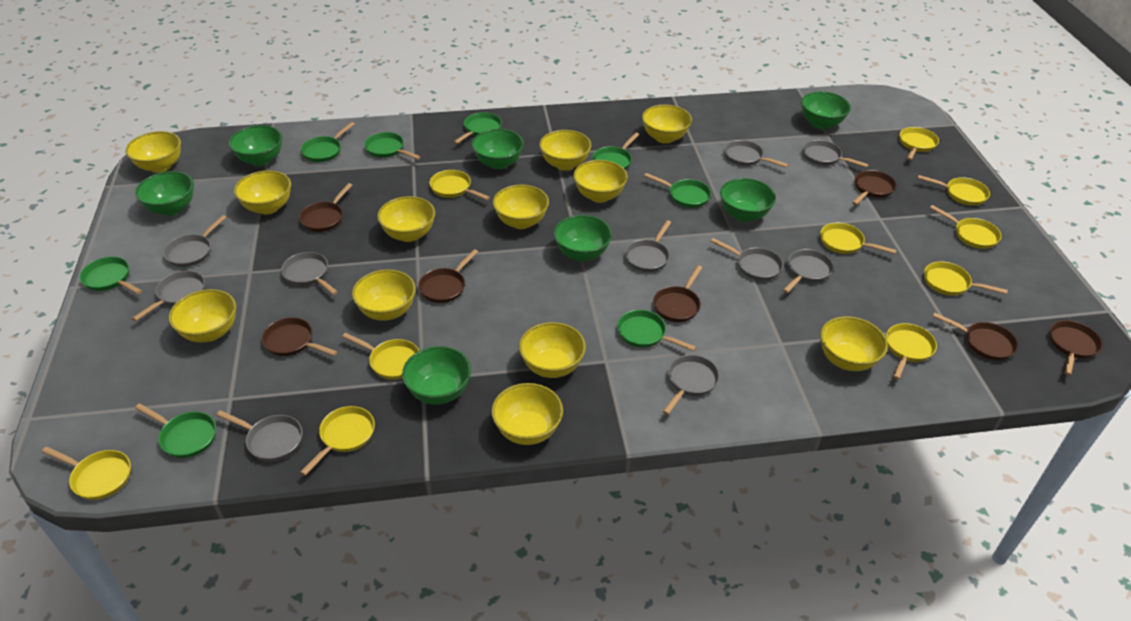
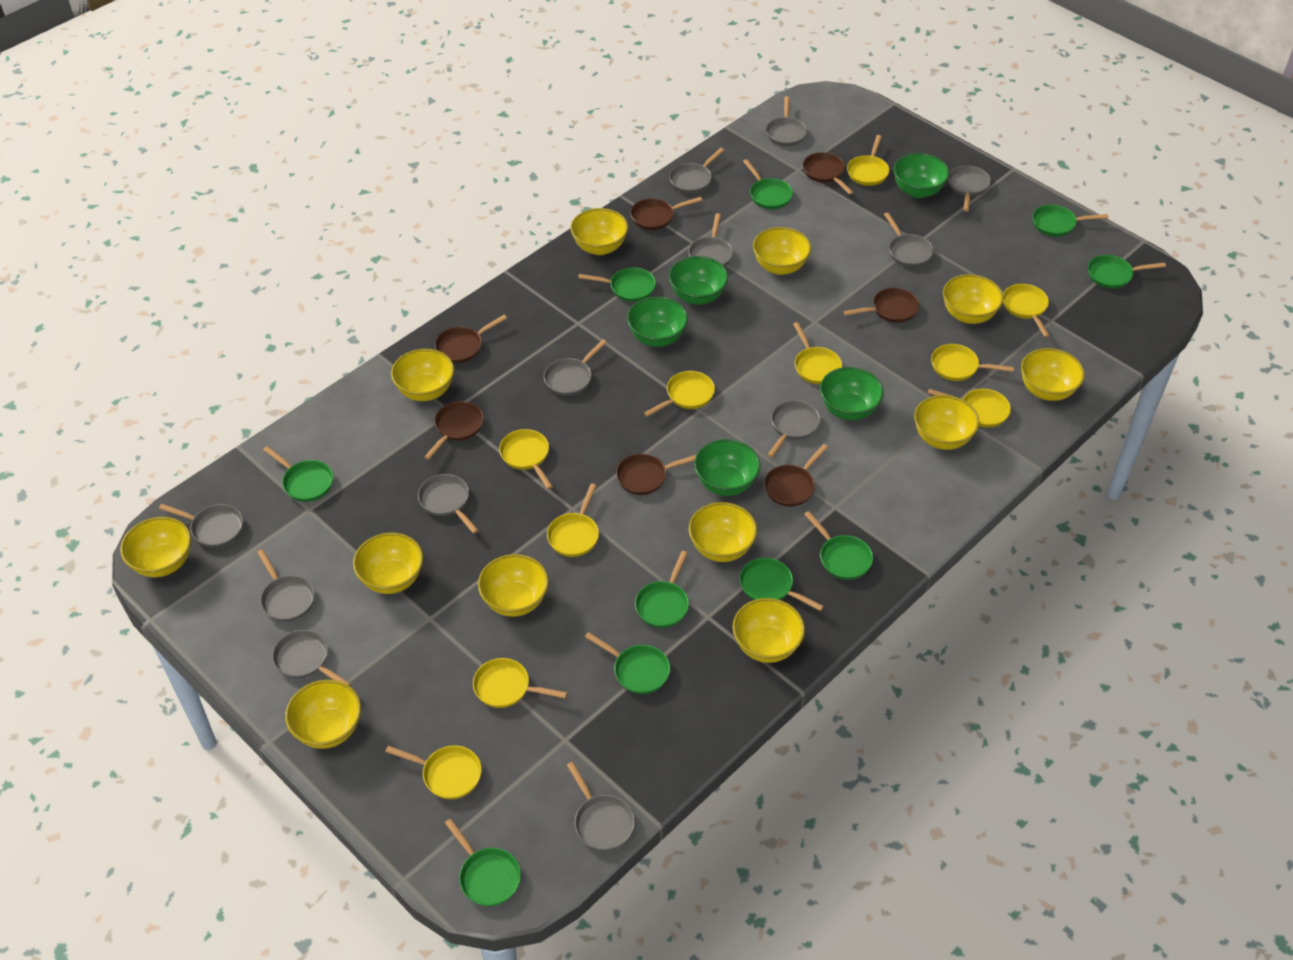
green bowl: [135,171,194,215] [229,125,283,166] [402,346,471,404] [472,129,524,170] [554,215,612,262] [720,178,776,222] [801,91,851,129] = 7 -> [627,297,688,347] [669,256,728,305] [694,439,760,496] [820,367,884,420] [893,153,949,198] = 5
green pan: [80,257,142,294] [135,403,216,458] [301,122,355,162] [364,132,421,159] [454,112,502,144] [592,132,639,170] [617,310,696,351] [644,173,711,208] = 8 -> [263,446,333,502] [445,819,521,907] [578,267,656,302] [585,632,670,694] [635,551,689,628] [740,558,824,611] [743,159,793,209] [804,511,873,580] [1032,204,1109,237] [1088,255,1166,289] = 10
grey pan: [132,271,205,321] [164,215,226,267] [216,410,302,462] [281,252,338,295] [625,220,671,272] [663,355,719,415] [711,238,783,281] [724,140,789,168] [783,249,834,293] [803,140,869,168] = 10 -> [159,504,243,548] [257,549,315,622] [272,630,351,686] [418,474,479,534] [544,339,607,396] [567,762,635,851] [669,148,724,194] [689,213,733,267] [766,96,807,146] [767,400,820,458] [884,212,933,267] [948,165,991,212] = 12

